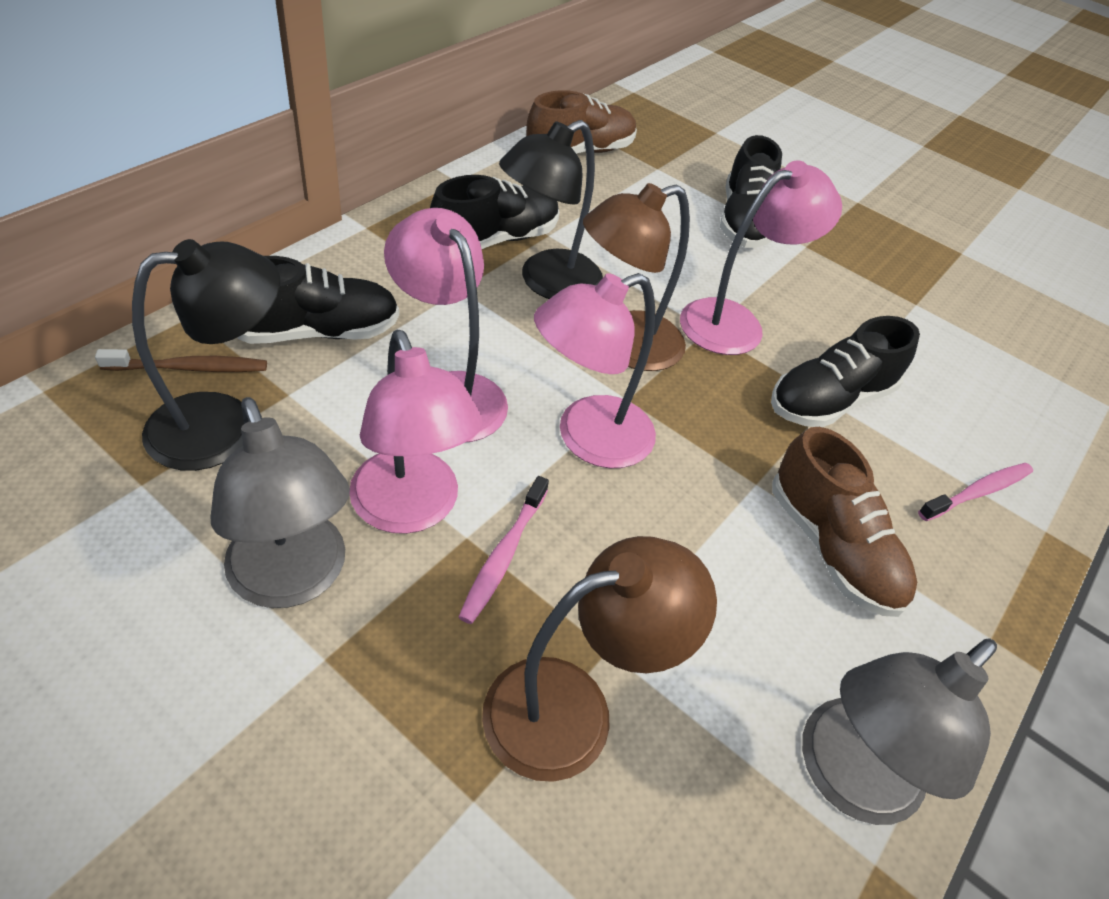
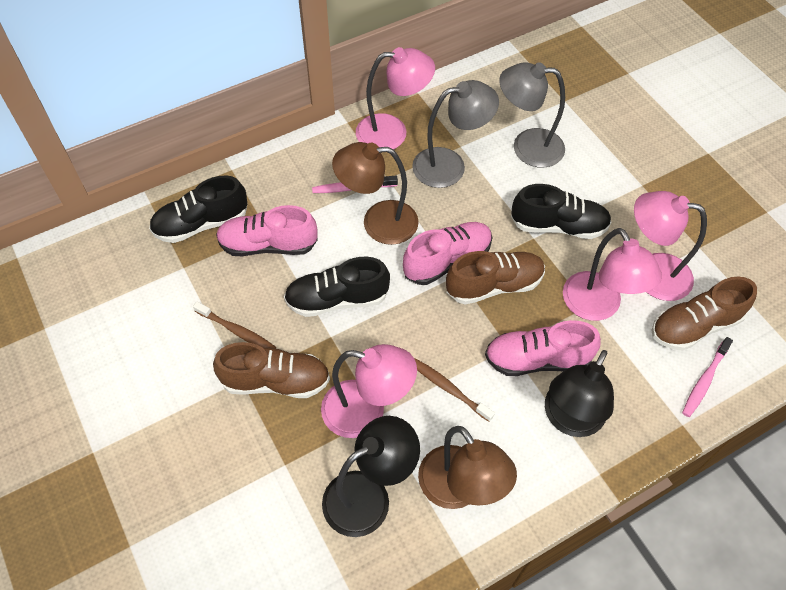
black shoe: [237,256,399,344] [430,175,560,249] [720,135,782,248] [771,316,920,427] = 4 -> [149,176,248,243] [284,257,390,317] [511,184,611,239] = 3
brown shoe: [526,90,637,154] [772,427,917,617] = 2 -> [213,342,330,398] [446,251,545,304] [651,276,757,351] = 3
brown toothbrush: [95,349,267,372] = 1 -> [193,302,276,349] [414,358,495,422] = 2
pink shoe: none = 0 -> [216,205,318,256] [403,222,492,285] [485,320,601,376] = 3

